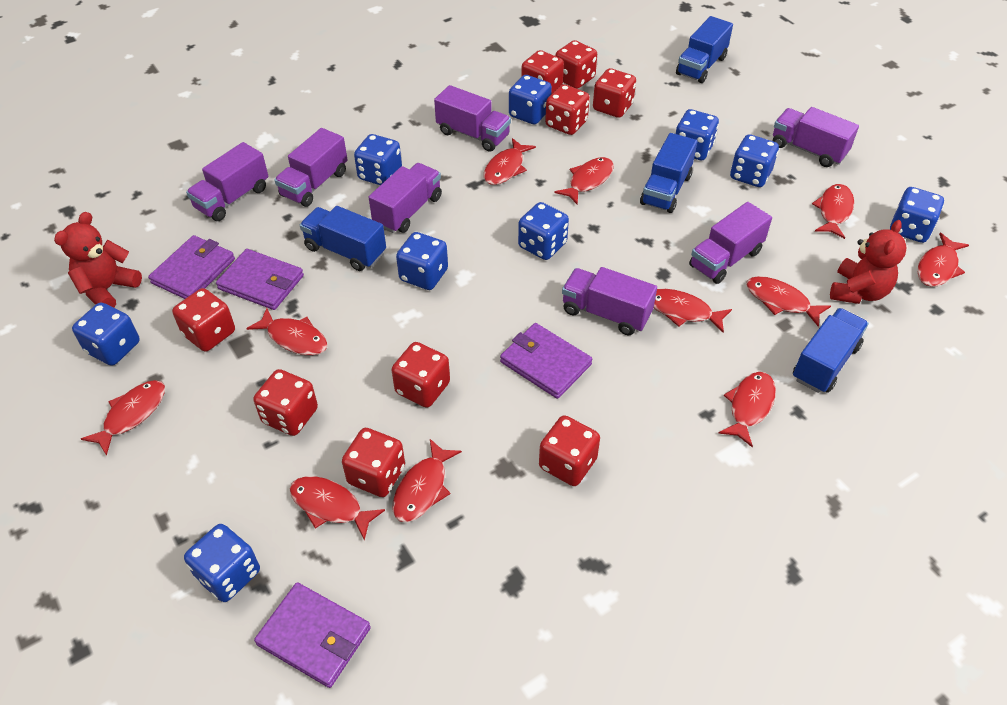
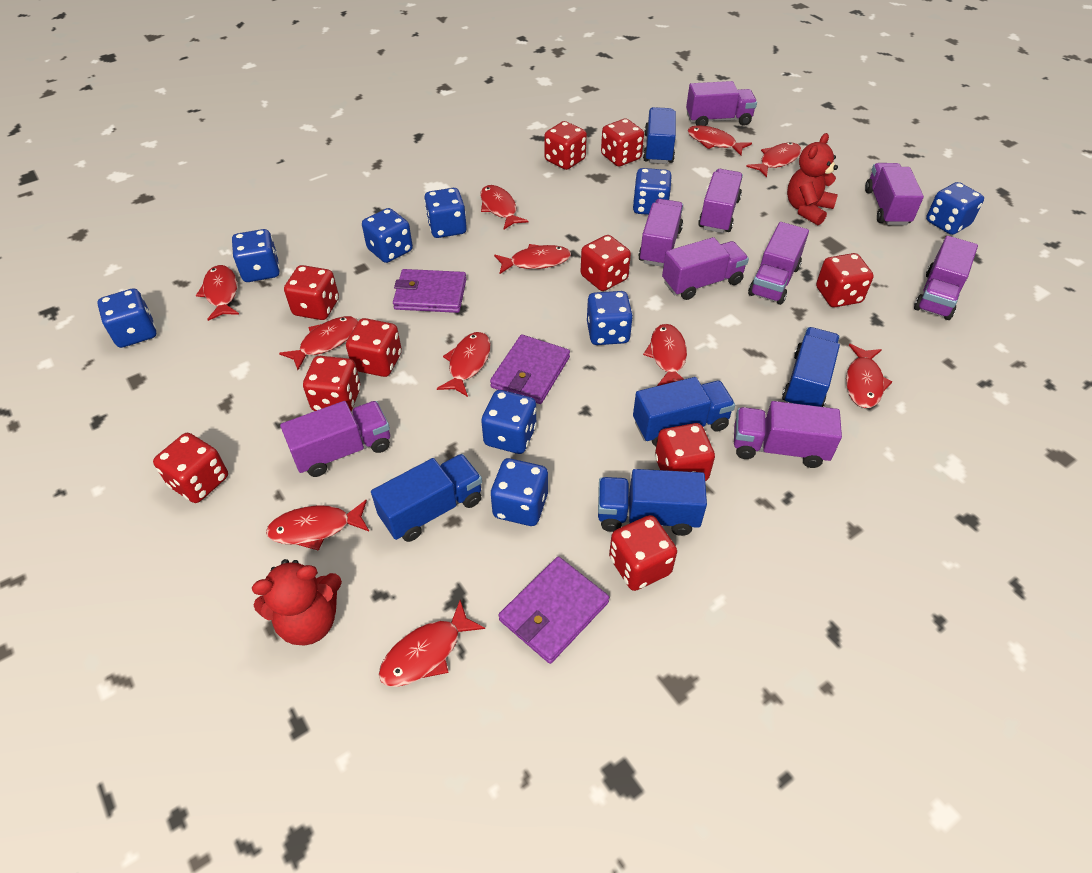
blue truck: [300,206,386,271] [640,133,697,213] [676,16,733,83] [793,308,869,393] = 4 -> [371,454,482,542] [598,469,707,536] [633,377,735,446] [643,107,676,164] [782,327,840,407] = 5
purple truck: [186,142,268,221] [274,128,348,207] [369,163,442,233] [434,85,511,152] [562,267,657,335] [689,202,772,284] [773,107,859,167] = 7 -> [280,401,390,477] [638,199,683,267] [662,237,749,300] [686,81,757,126] [698,169,743,233] [734,401,842,468] [748,222,809,305] [865,163,924,225] [914,236,978,320] = 9
purple wallet: [148,235,235,299] [216,249,304,310] [254,582,371,688] [500,323,592,399] = 4 -> [393,269,466,313] [490,334,570,404] [499,556,609,664] = 3
red dice: [172,288,235,352] [253,369,318,436] [342,428,405,497] [392,342,450,408] [521,50,564,94] [539,415,600,486] [545,84,590,135] [555,40,597,89] [593,68,636,118] = 9 -> [153,433,228,503] [284,265,339,320] [303,356,361,411] [346,318,402,377] [544,121,587,170] [581,235,631,291] [601,119,644,167] [609,515,677,591] [655,423,715,481] [816,253,874,307] = 10

